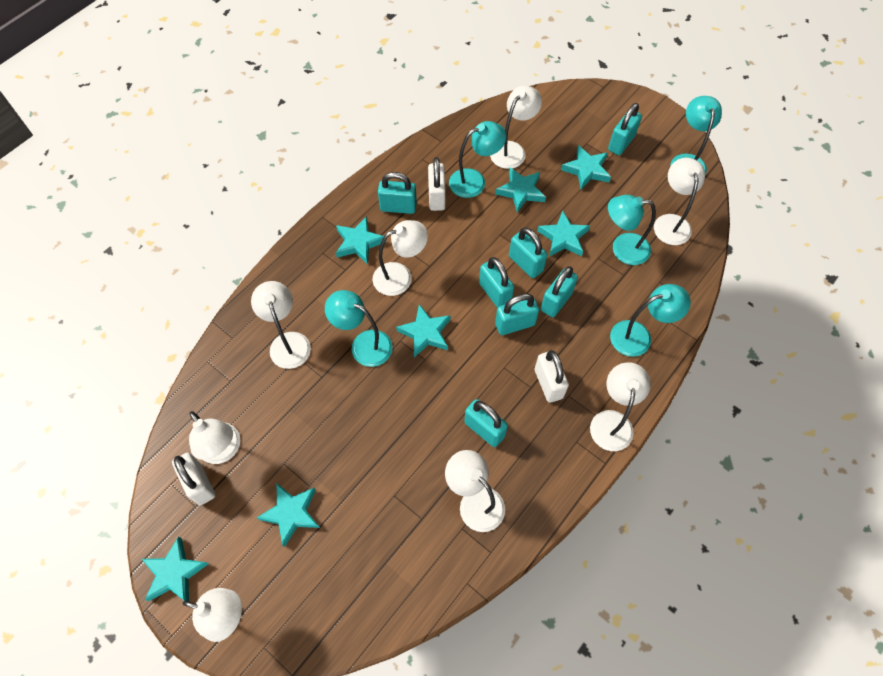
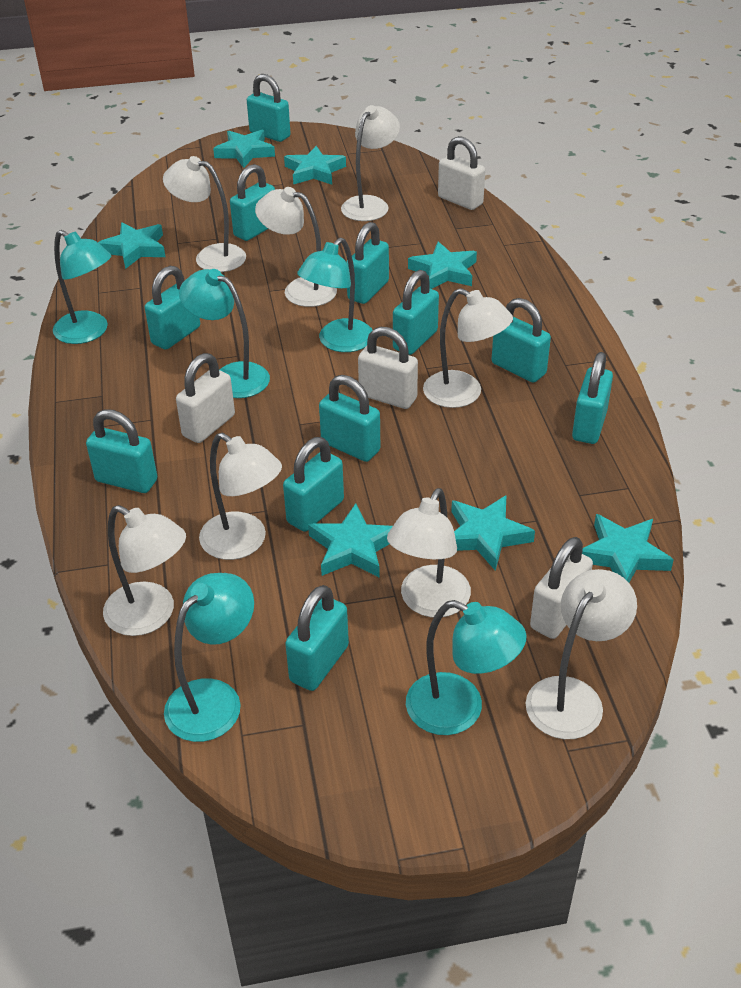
turquoise padlock: [378,172,417,214] [464,399,508,447] [479,257,514,308] [495,294,539,335] [509,227,547,278] [541,266,578,317] [608,103,642,155] = 7 -> [86,409,157,493] [145,266,200,350] [230,164,275,241] [247,74,291,142] [283,437,344,532] [285,585,349,691] [319,375,380,462] [346,222,389,304] [393,270,439,355] [492,298,551,383] [572,352,613,444] = 11
white padlock: [172,453,215,505] [428,157,446,211] [535,350,569,403] = 3 -> [176,353,235,443] [358,327,418,409] [438,136,485,210] [530,537,593,639] = 4

